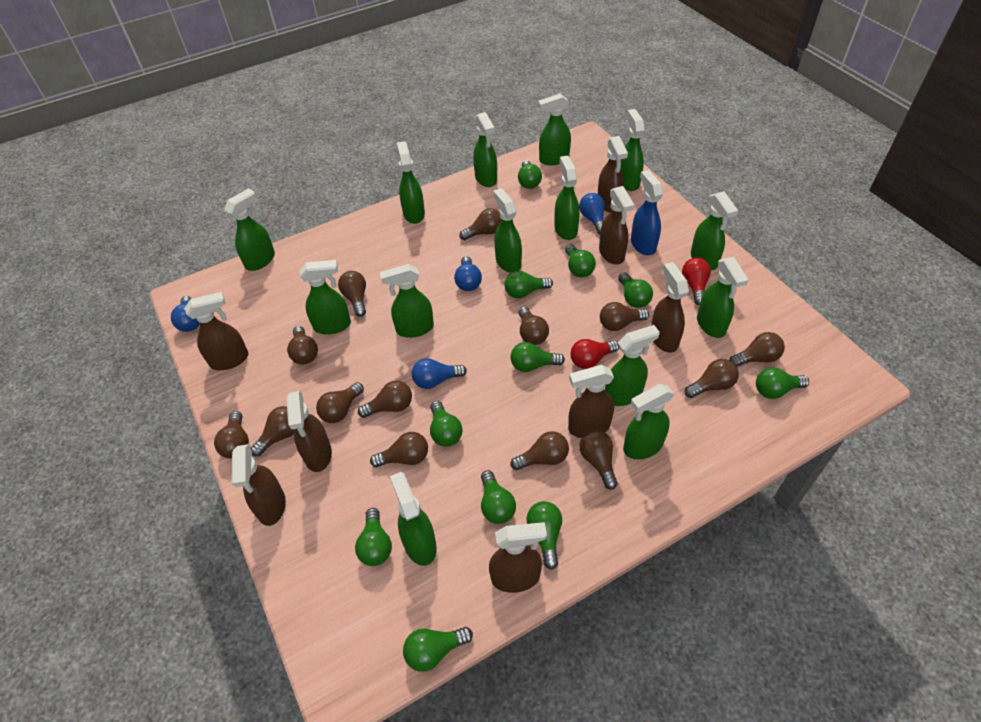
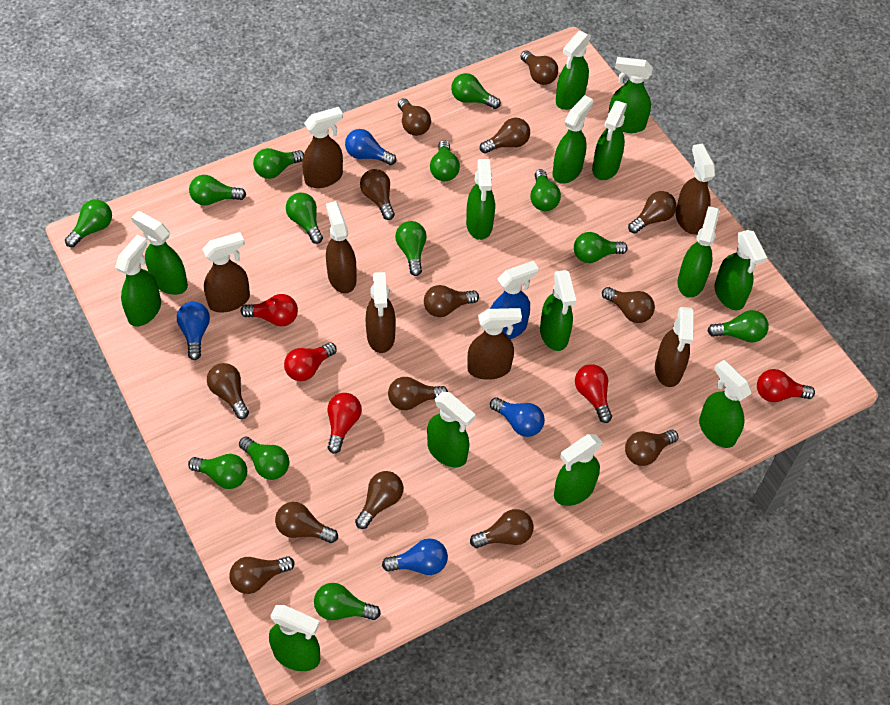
brown spray bottle: [185,292,248,370] [232,444,286,526] [286,391,332,472] [489,522,547,593] [568,365,614,438] [598,136,628,213] [599,186,635,264] [651,262,689,353] = 8 -> [202,232,250,313] [302,107,343,188] [326,201,357,293] [366,272,396,353] [467,308,522,380] [655,307,693,387] [676,144,715,235] = 7
green light bulb: [355,508,392,566] [403,627,473,672] [430,401,462,447] [481,470,516,524] [504,270,553,298] [510,342,565,372] [518,160,542,189] [526,501,562,570] [565,244,596,277] [618,272,653,308] [756,367,809,399] = 11 -> [65,199,112,247] [188,454,247,489] [189,175,246,206] [239,436,289,480] [253,148,304,179] [286,192,323,244] [314,583,381,620] [395,221,427,276] [430,140,460,181] [451,73,501,109] [530,169,561,211] [574,232,628,263] [707,310,769,342] = 13
red light bulb: [570,339,619,369] [682,258,711,305] = 2 -> [241,294,298,326] [284,342,337,381] [328,393,362,454] [575,364,612,423] [757,369,815,402] = 5

